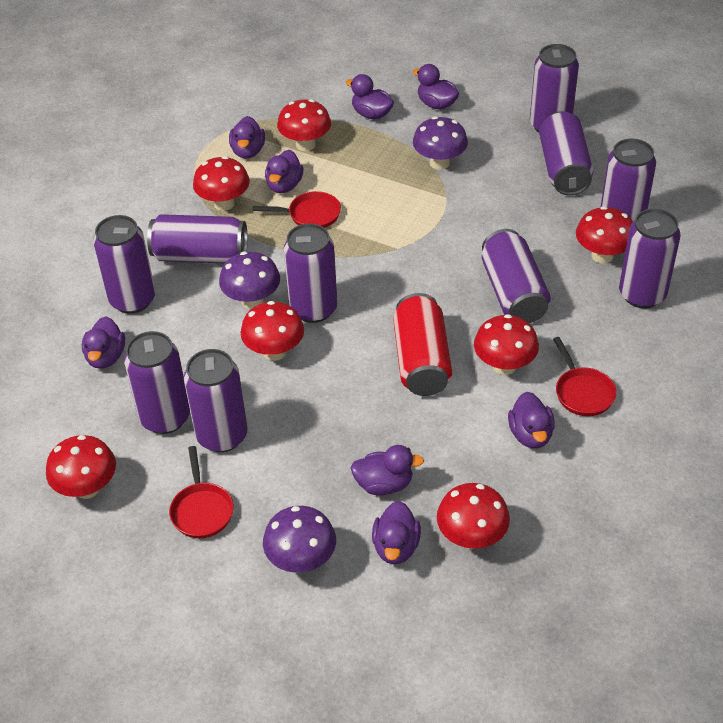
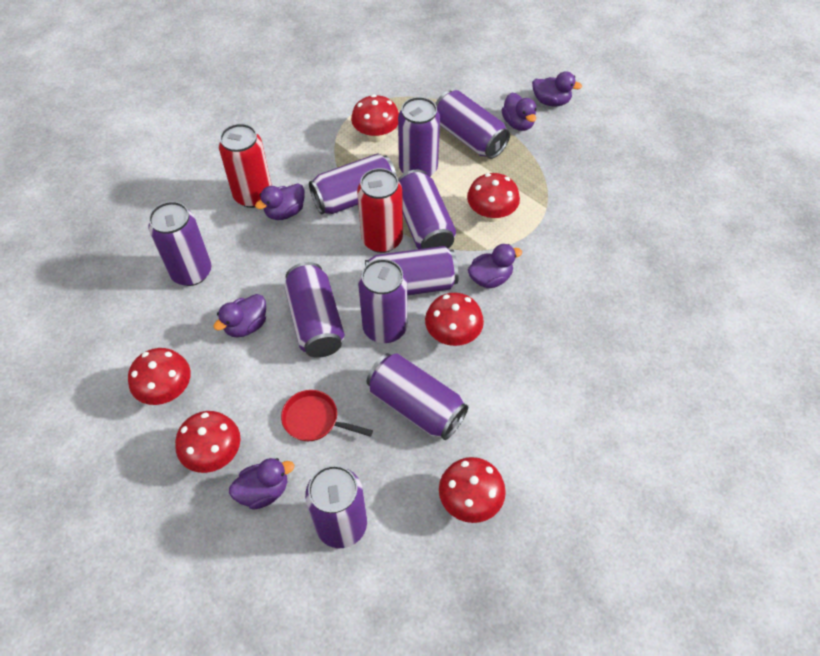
purple duck: [82,316,125,369] [229,116,265,159] [265,150,303,193] [346,74,394,119] [351,445,424,496] [372,501,421,564] [413,64,459,109] [508,392,555,449] = 8 -> [213,294,266,338] [229,458,294,510] [255,183,305,220] [468,244,522,288] [501,93,537,131] [532,71,582,106] = 6
purple mushroom: [219,251,280,309] [263,506,336,573] [413,116,468,170] = 3 -> none = 0
red can: [393,293,452,396] = 1 -> [219,123,272,208] [357,168,403,253] = 2
red mushroom: [46,435,116,499] [193,156,250,211] [241,301,304,361] [277,99,331,151] [437,483,510,549] [474,314,539,375] [576,206,633,264] = 7 -> [128,348,191,405] [175,411,241,473] [351,94,399,143] [425,293,484,346] [439,457,506,523] [467,173,520,222] = 6
red pan: [169,446,234,538] [253,191,341,228] [553,337,617,416] = 3 -> [281,390,373,441] = 1

